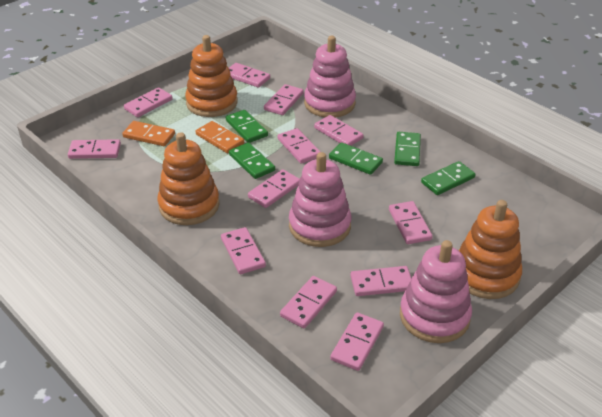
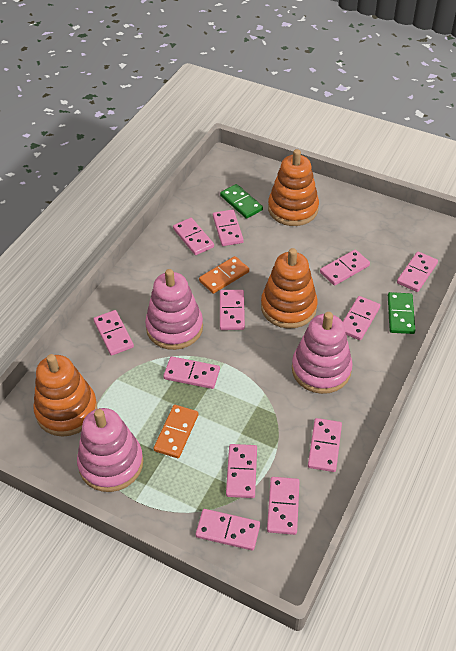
green domino: [226,110,268,143] [229,142,275,179] [329,142,383,175] [394,132,421,166] [421,161,476,195] = 5 -> [220,184,263,219] [388,292,415,334] = 2

